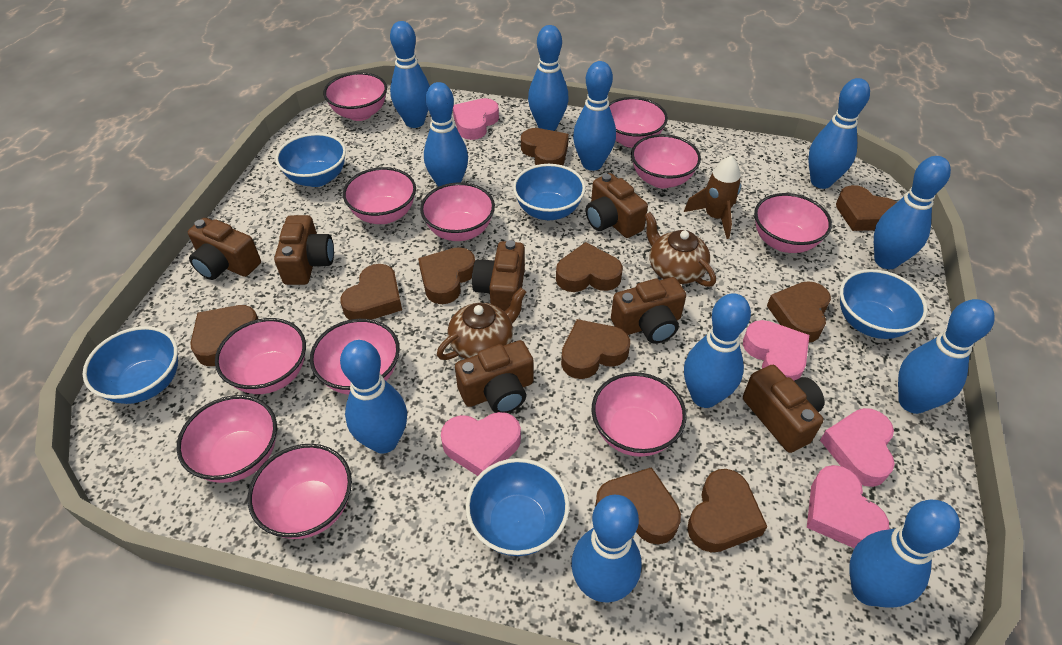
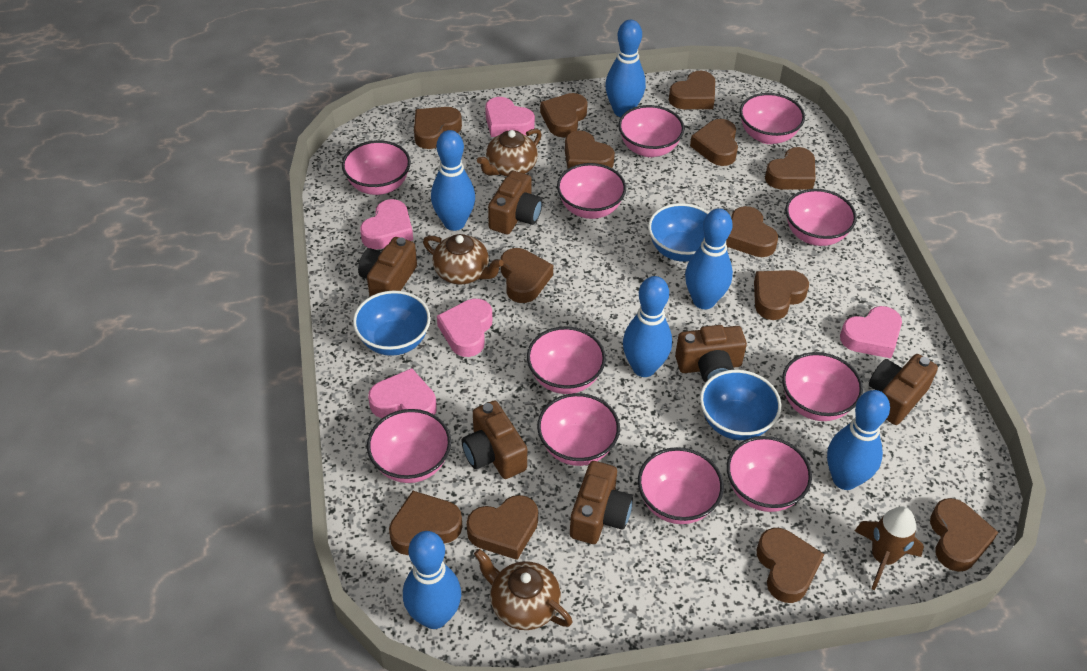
blue bowl: [83,326,178,404] [275,133,346,187] [466,458,569,556] [513,164,585,220] [840,269,927,339] = 5 -> [353,291,431,356] [648,203,709,262] [700,370,781,440] = 3
blue bowling pin: [340,340,407,454] [390,21,430,128] [424,82,468,187] [528,25,569,131] [571,495,641,602] [573,61,616,171] [684,293,751,408] [808,78,870,189] [849,500,960,608] [874,156,951,269] [898,299,995,414] = 11 -> [403,531,461,629] [431,130,475,231] [605,20,646,117] [623,276,672,377] [685,209,733,309] [827,390,890,490] = 6
brown camera: [188,218,261,280] [274,215,334,285] [455,340,534,413] [472,240,525,311] [586,173,648,238] [611,277,686,344] [743,365,824,453] = 7 -> [358,237,417,297] [462,401,527,479] [488,171,542,235] [570,461,633,544] [675,325,747,383] [869,354,938,425] = 6
brown heart: [190,305,258,366] [340,264,402,320] [418,247,475,304] [521,128,569,165] [556,242,623,292] [561,319,630,379] [595,467,681,545] [687,469,767,552] [767,281,831,342] [836,185,897,231] = 10 -> [389,491,462,555] [414,107,462,149] [466,495,538,560] [501,248,553,303] [540,93,588,138] [565,130,615,169] [669,71,715,109] [690,119,738,166] [726,206,778,257] [754,270,809,320] [756,528,824,603] [765,147,816,189] [930,498,998,572] = 13
brown teapot: [437,288,526,360] [644,212,716,287] = 2 -> [423,234,504,284] [474,549,572,630] [477,129,541,176] = 3

